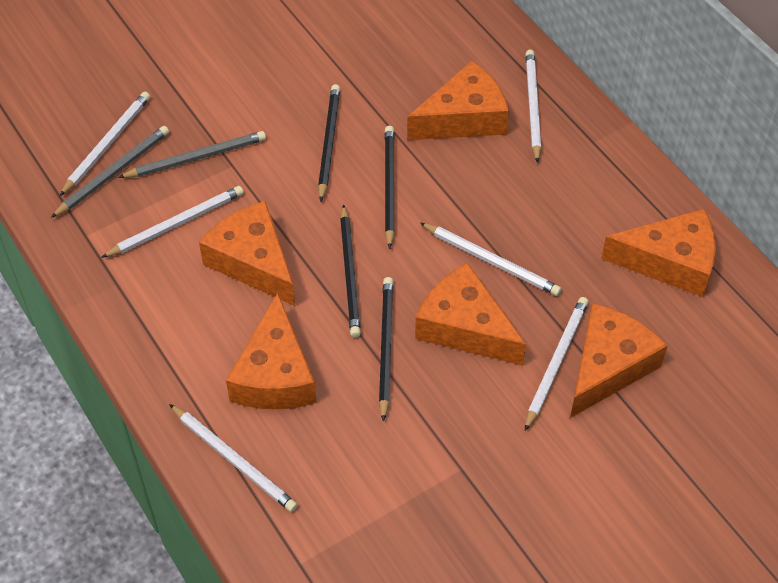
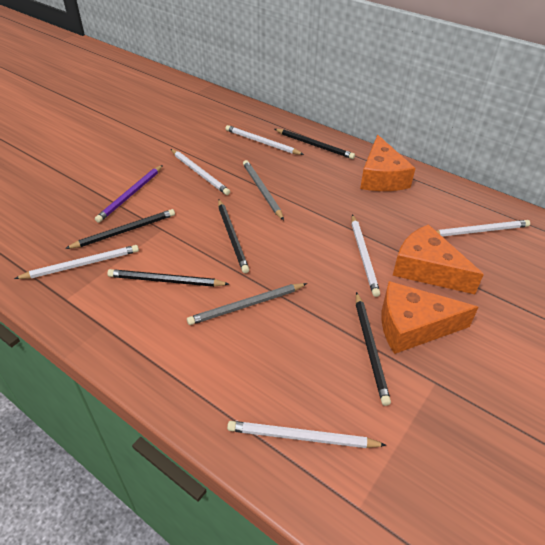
black pencil: [318,84,340,202] [340,204,361,337] [379,277,394,422] [385,126,395,249] = 4 -> [65,209,175,249] [107,269,229,287] [218,200,249,273] [275,129,355,159] [356,292,391,406] = 5
orange cheese: [199,201,295,306] [226,293,316,409] [407,61,509,140] [415,263,526,366] [570,303,668,418] [601,209,716,297] = 6 -> [360,135,415,191] [382,281,478,354] [392,224,484,294] = 3
purple pencil: none = 0 -> [95,165,163,223] = 1

